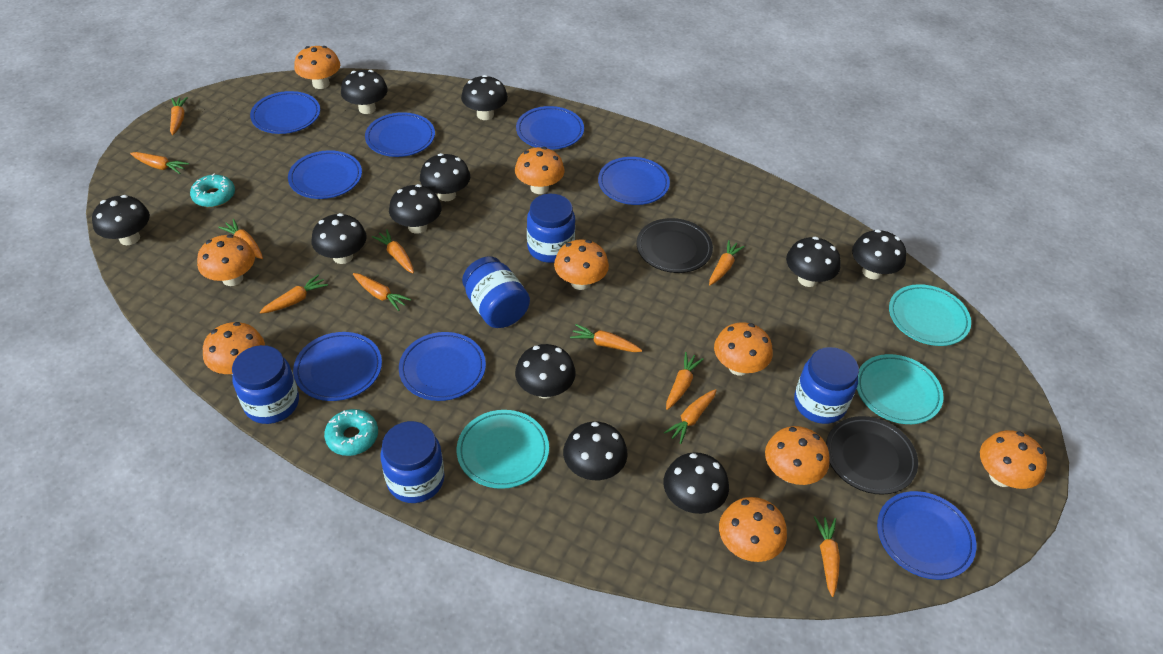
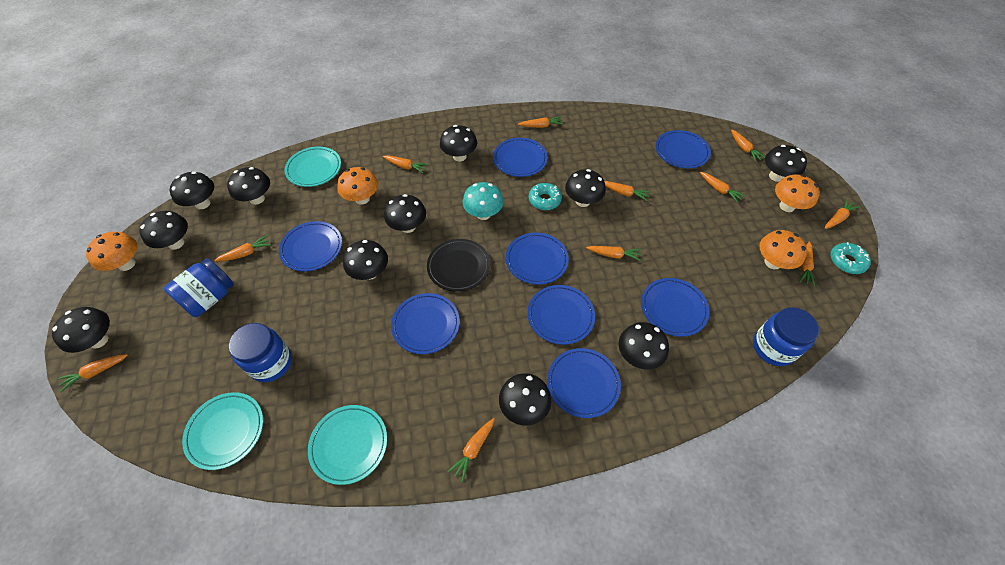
black plate: [636,218,713,273] [826,416,918,495] = 2 -> [427,239,490,292] = 1
blue jar: [232,345,299,424] [380,421,445,503] [462,256,530,328] [527,194,575,263] [794,347,859,424] = 5 -> [164,258,234,317] [228,323,292,382] [753,307,819,366] = 3
orange mushroom: [197,235,255,286] [203,322,265,375] [294,46,340,89] [515,147,565,194] [554,239,609,290] [714,322,773,376] [719,497,787,562] [765,426,829,485] [980,430,1047,489] = 9 -> [86,232,137,271] [337,167,378,205] [759,230,807,269] [775,174,820,212] = 4
turquoise mushroom: none = 0 -> [463,182,504,220] = 1

